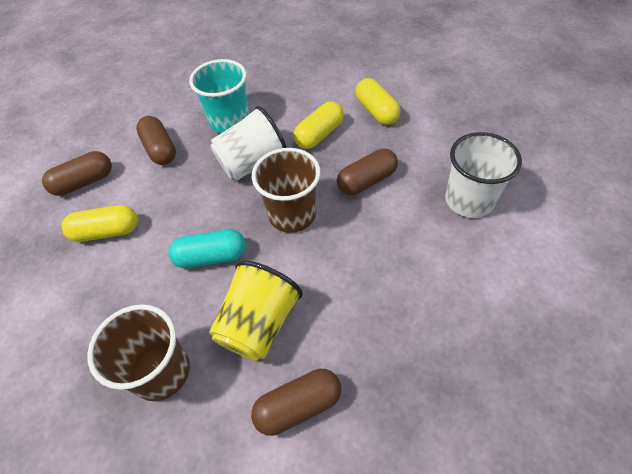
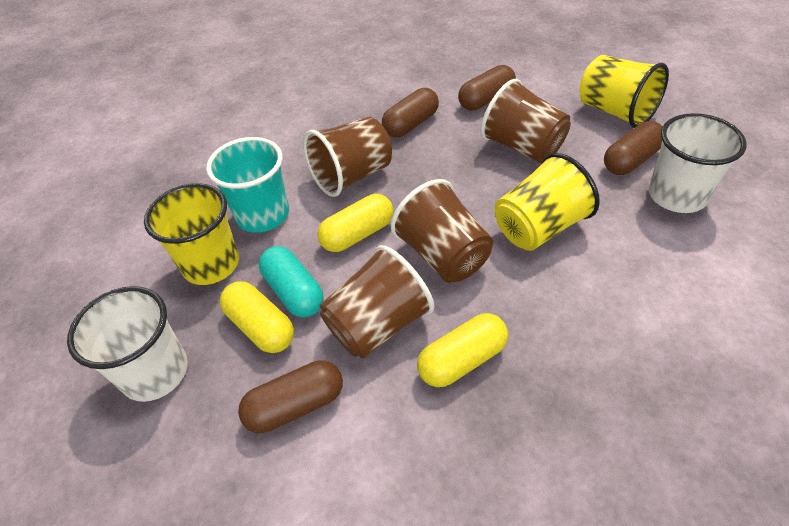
brown cup: [87,304,190,401] [252,148,321,233] = 2 -> [303,117,392,197] [320,245,434,359] [391,179,493,283] [481,79,571,163] = 4
yellow cup: [209,260,303,361] = 1 -> [144,183,239,285] [495,153,600,251] [580,55,669,128] = 3

